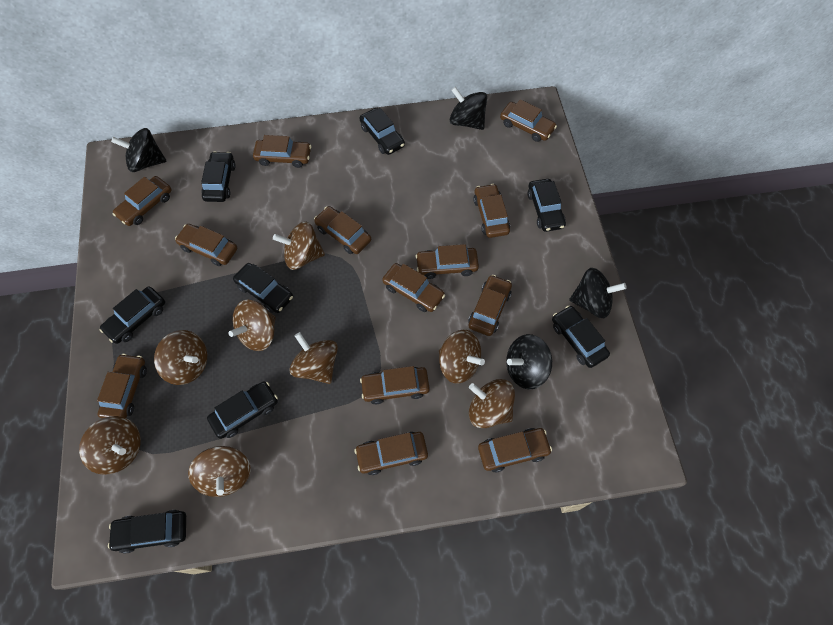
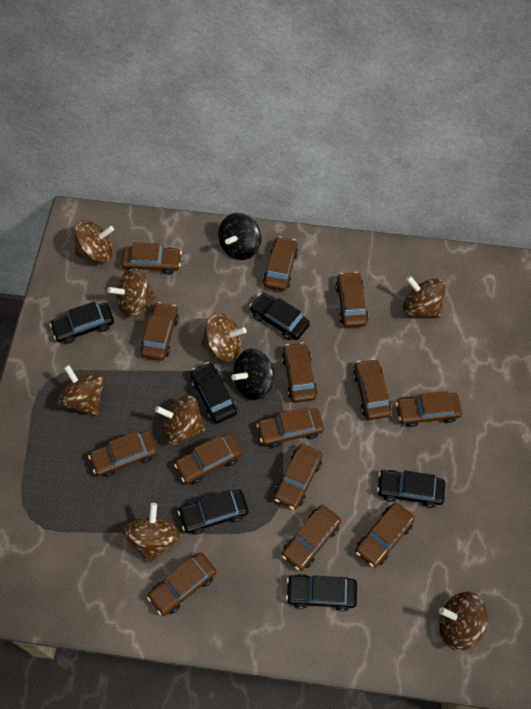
black car: [100,287,165,344] [108,510,186,553] [201,151,236,202] [207,381,278,439] [233,263,293,313] [359,108,405,155] [527,179,566,232] [552,305,610,368] = 8 -> [50,301,114,344] [178,489,248,535] [190,362,237,423] [250,292,310,340] [286,574,357,611] [377,470,445,508] = 6
black spinning top: [111,128,167,172] [450,87,487,130] [506,334,552,390] [569,268,627,318] = 4 -> [218,213,261,260] [232,349,274,400] = 2
brown car: [97,354,147,419] [113,176,172,226] [175,224,237,266] [253,135,311,168] [314,206,371,254] [355,432,428,475] [360,366,430,404] [382,263,445,312] [415,244,479,279] [468,275,512,336] [473,184,510,238] [478,428,552,472] [500,99,557,142] = 13 -> [88,431,157,477] [121,242,182,275] [141,302,179,361] [147,552,216,616] [174,434,242,484] [256,407,324,448] [263,236,299,291] [274,444,323,509] [282,342,318,403] [282,505,341,571] [335,272,369,328] [353,359,392,420] [355,502,415,568] [396,391,462,427] = 14

